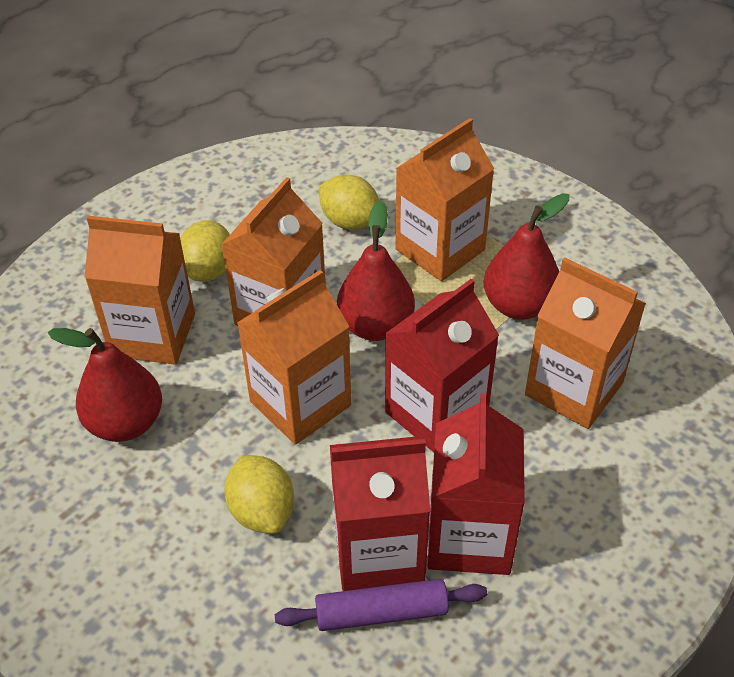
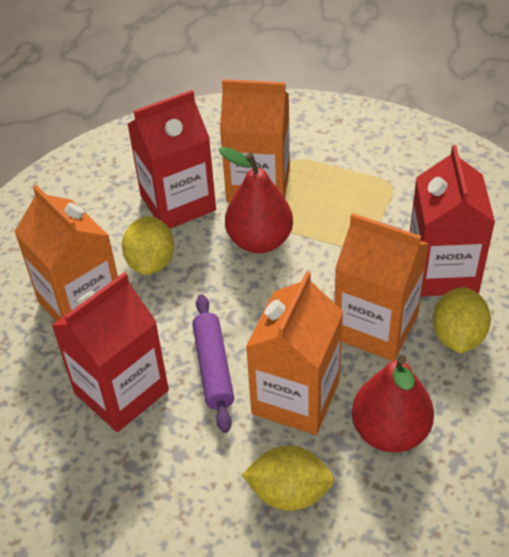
orange carton: [84,216,195,365] [221,177,326,326] [237,270,351,445] [395,118,494,281] [525,257,646,429] = 5 -> [14,185,118,322] [220,79,290,203] [246,271,343,435] [334,213,429,361] = 4
red pear: [48,328,162,442] [337,200,415,341] [484,193,569,320] = 3 -> [219,147,293,253] [352,355,434,452] = 2

